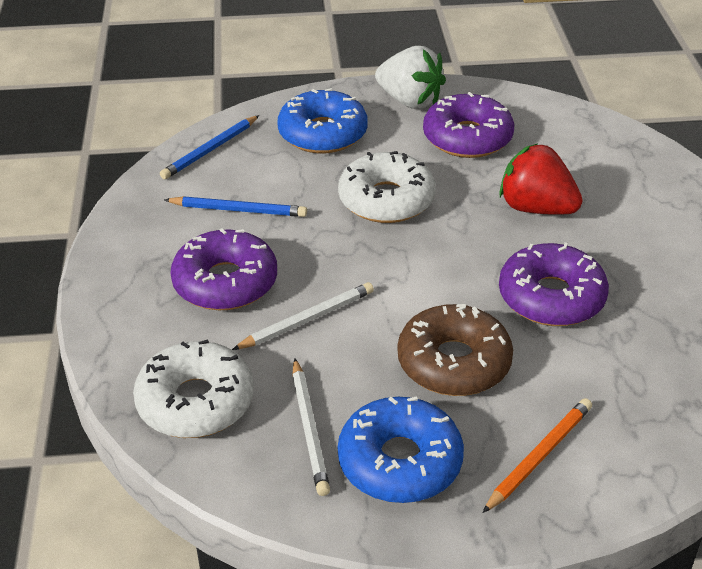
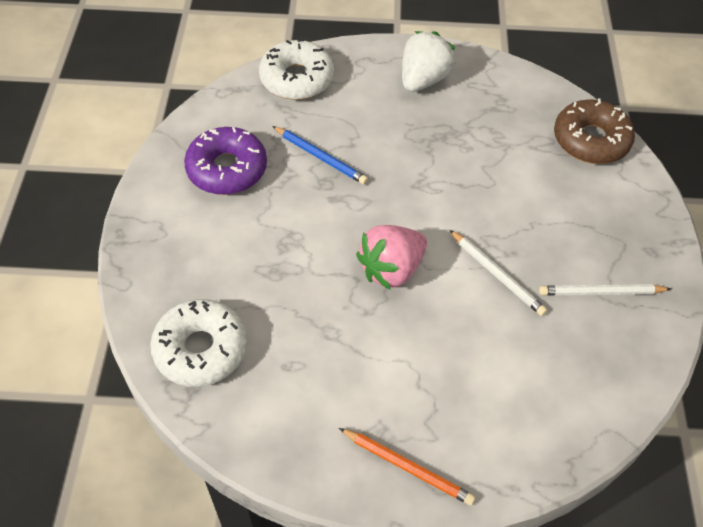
blue donut: [277,88,368,153] [338,396,464,503] = 2 -> none = 0
blue pencil: [160,115,259,179] [164,196,307,217] = 2 -> [273,126,368,184] = 1
pink strawberry: none = 0 -> [356,225,427,290] = 1
purple donut: [170,228,277,310] [423,92,514,158] [499,242,609,326] = 3 -> [184,127,267,195] = 1
red strawberry: [499,143,583,215] = 1 -> none = 0

